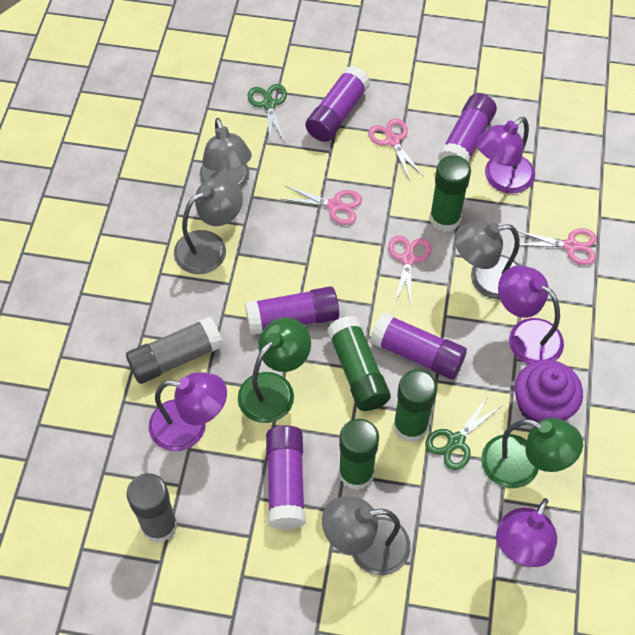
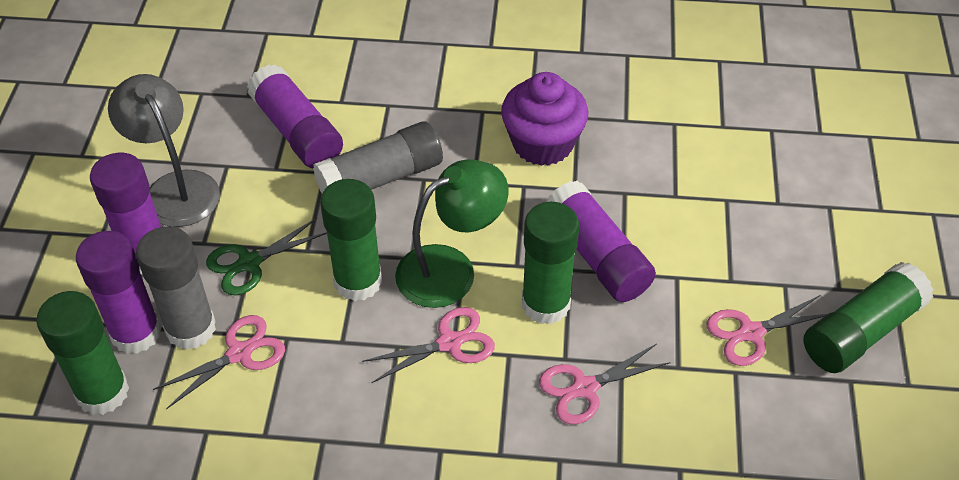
green lamp: [238,317,311,423] [481,418,583,488] = 2 -> [395,159,509,308] = 1
green scissors: [247,84,287,143] [425,396,503,470] = 2 -> [206,218,327,295] = 1
grey lamp: [174,178,243,274] [199,118,252,188] [322,497,411,575] [454,221,520,300] = 4 -> [108,74,220,227] = 1
purple glue stick: [245,286,339,335] [266,425,305,530] [306,66,370,142] [370,312,467,379] [438,93,497,163] = 5 -> [76,231,161,354] [90,153,161,275] [247,64,343,168] [546,181,656,302] = 4
purple lamp: [149,372,227,451] [476,117,535,194] [496,498,557,567] [498,265,564,365] = 4 -> none = 0

